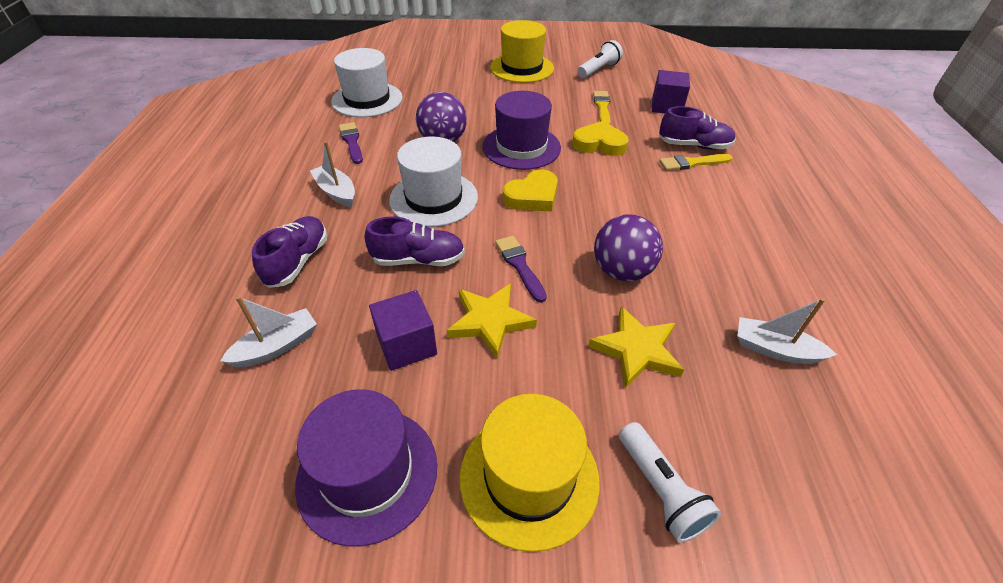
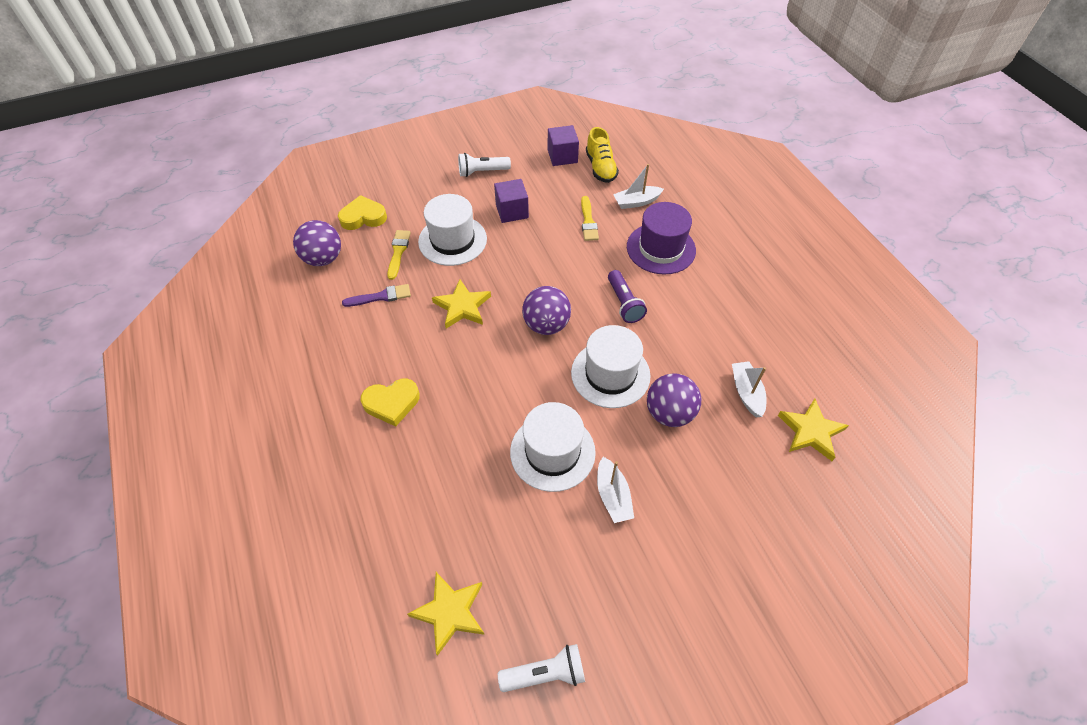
purple ball: [416,92,467,142] [594,214,663,281] = 2 -> [293,220,341,266] [522,286,571,335] [647,373,701,427] = 3
purple brush: [339,122,363,164] [495,236,547,303] = 2 -> [342,284,411,307] = 1
purple flashlight: none = 0 -> [608,270,647,323] = 1
purple hat: [295,389,437,547] [482,91,561,170] = 2 -> [627,202,696,275] = 1
purple shoe: [252,216,327,288] [365,216,465,266] [659,106,736,150] = 3 -> none = 0
white hat: [331,48,403,117] [389,136,478,227] = 2 -> [418,194,487,266] [510,402,596,492] [571,325,651,408] = 3
yellow hat: [460,394,600,552] [490,20,554,83] = 2 -> none = 0
yellow shoe: none = 0 -> [586,127,619,183] = 1
yellow star: [447,284,537,358] [588,307,684,388] = 2 -> [407,572,484,656] [432,279,491,328] [778,399,849,461] = 3

